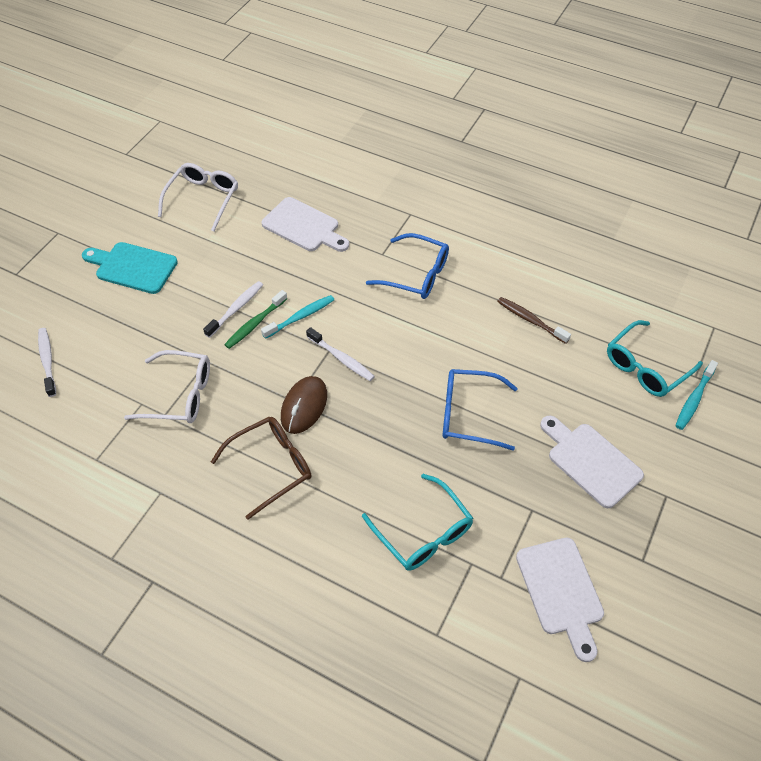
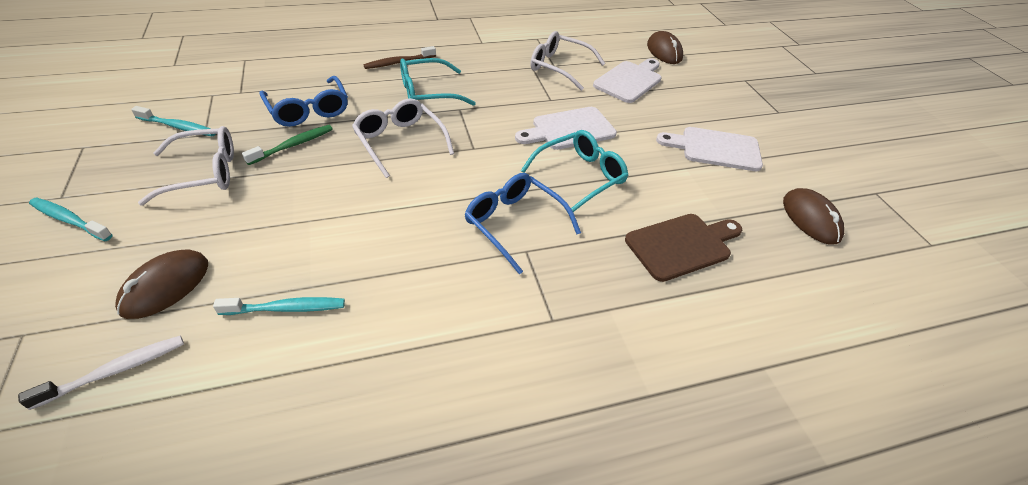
brown cutting board: none = 0 -> [625,214,742,282] = 1
brown glasses: [211,417,311,520] = 1 -> none = 0
brown mouse: [281,376,327,434] = 1 -> [115,250,208,319] [647,31,683,64] [783,188,844,244] = 3
turquoise cutting board: [82,242,178,294] = 1 -> none = 0
turquoise toothbrush: [261,295,334,339] [675,360,718,430] = 2 -> [29,197,113,241] [131,106,215,136] [213,297,345,315] = 3
white glasses: [124,350,210,423] [158,163,238,231] = 2 -> [138,126,234,206] [352,99,454,178] [530,31,605,91] = 3
white toothbrush: [38,328,56,397] [203,281,263,338] [306,327,375,381] = 3 -> [18,336,184,410] = 1

